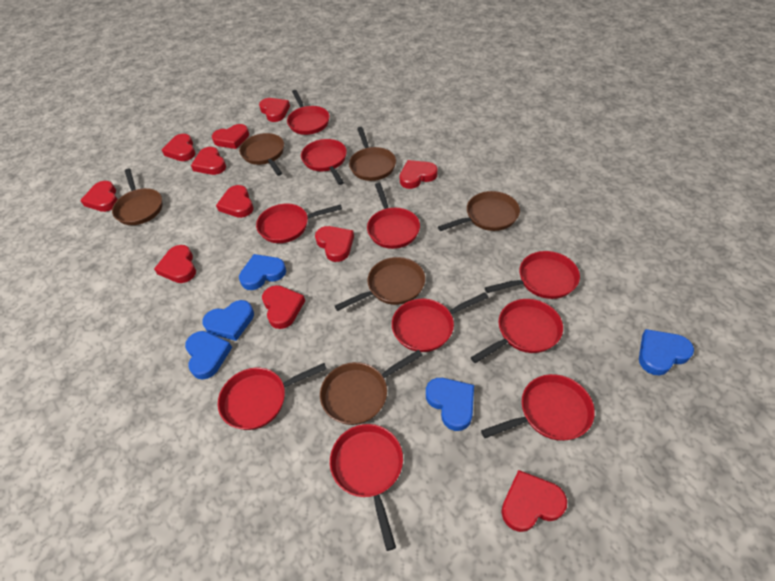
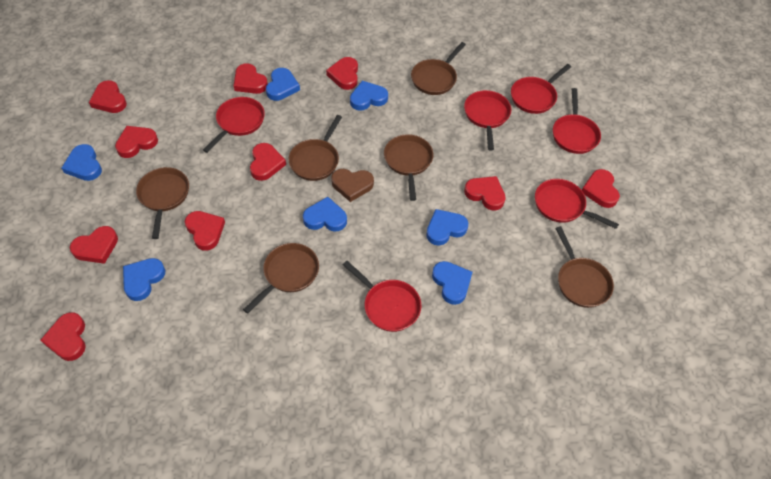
blue heart: [185,331,232,380] [202,300,254,341] [239,254,286,290] [426,378,474,431] [639,329,694,376] = 5 -> [62,144,102,181] [123,258,165,301] [266,68,300,101] [303,197,347,232] [350,81,388,111] [426,209,468,246] [432,261,472,305] = 7
brown heart: none = 0 -> [331,169,374,202] = 1
red heart: [80,181,118,212] [154,245,196,283] [162,134,195,161] [191,147,226,175] [212,124,249,149] [216,185,254,218] [259,98,290,122] [262,285,305,329] [315,226,354,262] [400,160,438,189] [502,470,567,532] = 11 -> [40,312,86,361] [70,226,118,264] [89,80,127,113] [115,126,158,158] [185,211,225,251] [234,63,268,94] [250,143,286,181] [326,57,358,90] [464,176,506,210] [582,169,620,208] = 10
red pan: [218,363,327,430] [256,204,342,243] [287,90,330,135] [301,139,347,185] [330,424,403,551] [367,183,420,249] [392,292,489,352] [471,299,563,363] [481,374,595,441] [485,251,580,299] = 10 -> [203,97,265,153] [343,261,421,332] [464,90,511,150] [511,64,571,114] [535,179,619,229] [553,88,601,154] = 6

